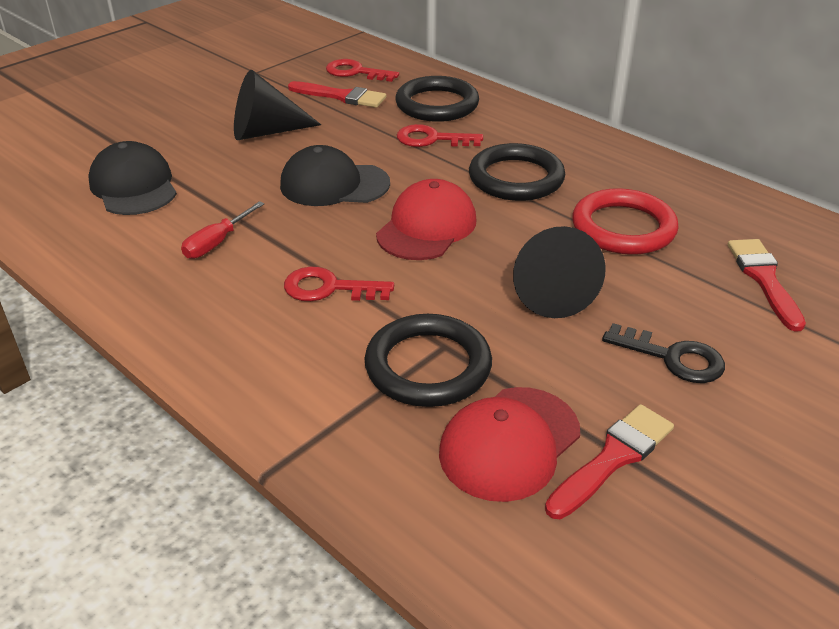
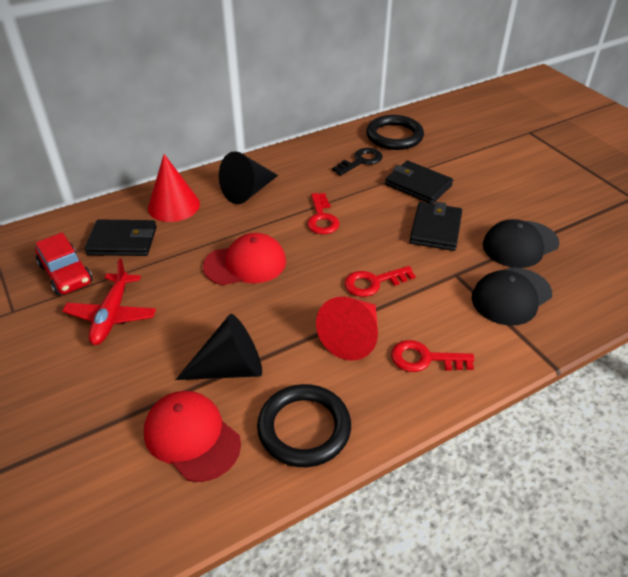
black ring: [364,314,492,407] [396,76,479,122] [469,143,565,201] = 3 -> [257,384,351,467] [366,115,424,150] = 2
black wallet: none = 0 -> [85,219,157,256] [385,161,453,204] [409,202,462,251] = 3
red brush: [288,81,386,108] [545,404,674,519] [728,239,806,332] = 3 -> none = 0
red car: none = 0 -> [35,233,93,295] = 1
red cone: none = 0 -> [148,154,200,222] [316,296,378,360] = 2
red plane: none = 0 -> [62,259,156,345] = 1
red ring: [572,188,679,255] = 1 -> none = 0
red screwdriver: [181,201,264,259] = 1 -> none = 0

